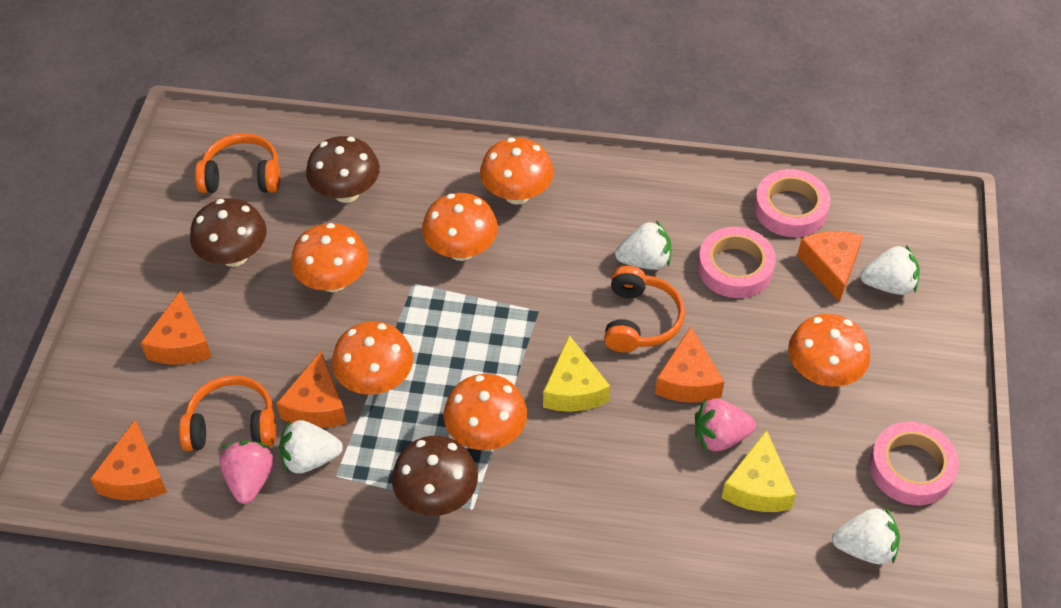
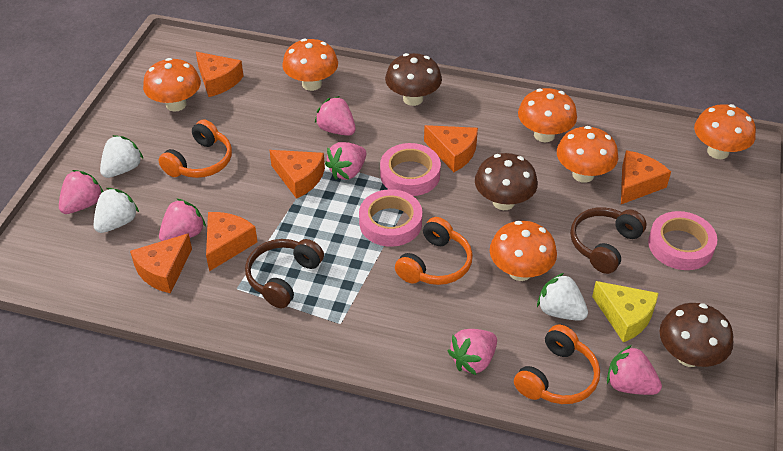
brown headphones: none = 0 -> [245,239,324,308] [570,207,647,274] = 2
orange cheese: [90,419,167,500] [141,290,212,365] [276,351,347,428] [655,327,724,403] [797,231,863,302] = 5 -> [130,233,192,293] [196,52,244,97] [206,212,258,271] [270,150,325,199] [424,125,478,172] [621,151,671,204] = 6
pink strawberry: [219,441,274,504] [695,398,756,452] = 2 -> [59,170,104,214] [159,198,206,241] [315,96,356,136] [325,142,366,180] [448,329,497,375] [607,345,662,395] = 6
white strawberry: [279,420,343,474] [615,220,671,270] [832,508,900,564] [860,245,920,295] = 4 -> [94,188,139,233] [100,135,143,178] [537,273,588,321] = 3
yellow cheese: [543,335,610,412] [722,430,796,512] = 2 -> [592,281,658,343] = 1

